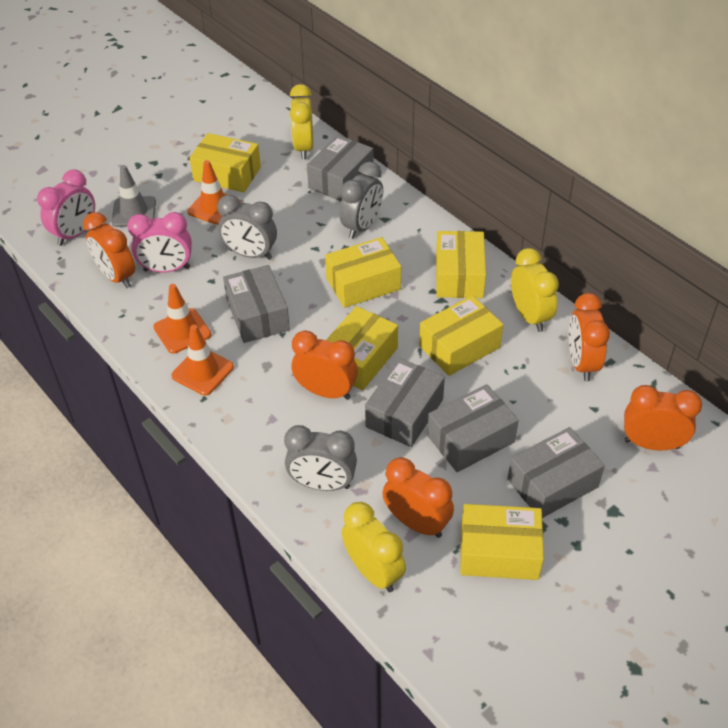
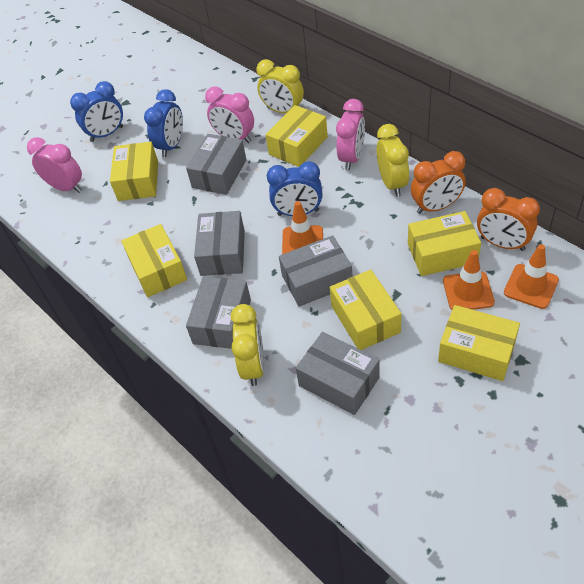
blue clock: none = 0 -> [70,81,123,142] [144,89,183,157] [267,161,322,216] = 3
grey clock: [217,195,277,260] [284,425,357,491] [339,162,383,239] = 3 -> none = 0
grey traffic cone: [111,165,156,227] = 1 -> none = 0
orange clock: [83,212,135,288] [292,331,358,400] [382,457,454,538] [569,293,610,381] [624,385,702,450] = 5 -> [411,151,466,214] [477,188,540,251] = 2
pink clock: [37,169,95,246] [127,212,192,273] = 2 -> [27,137,82,193] [205,86,254,143] [336,99,365,170] = 3

